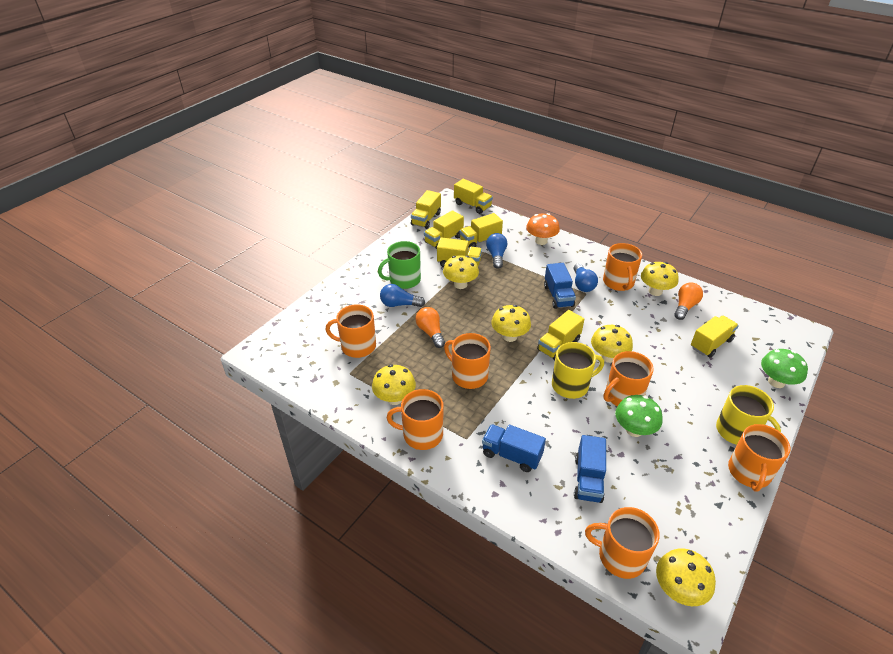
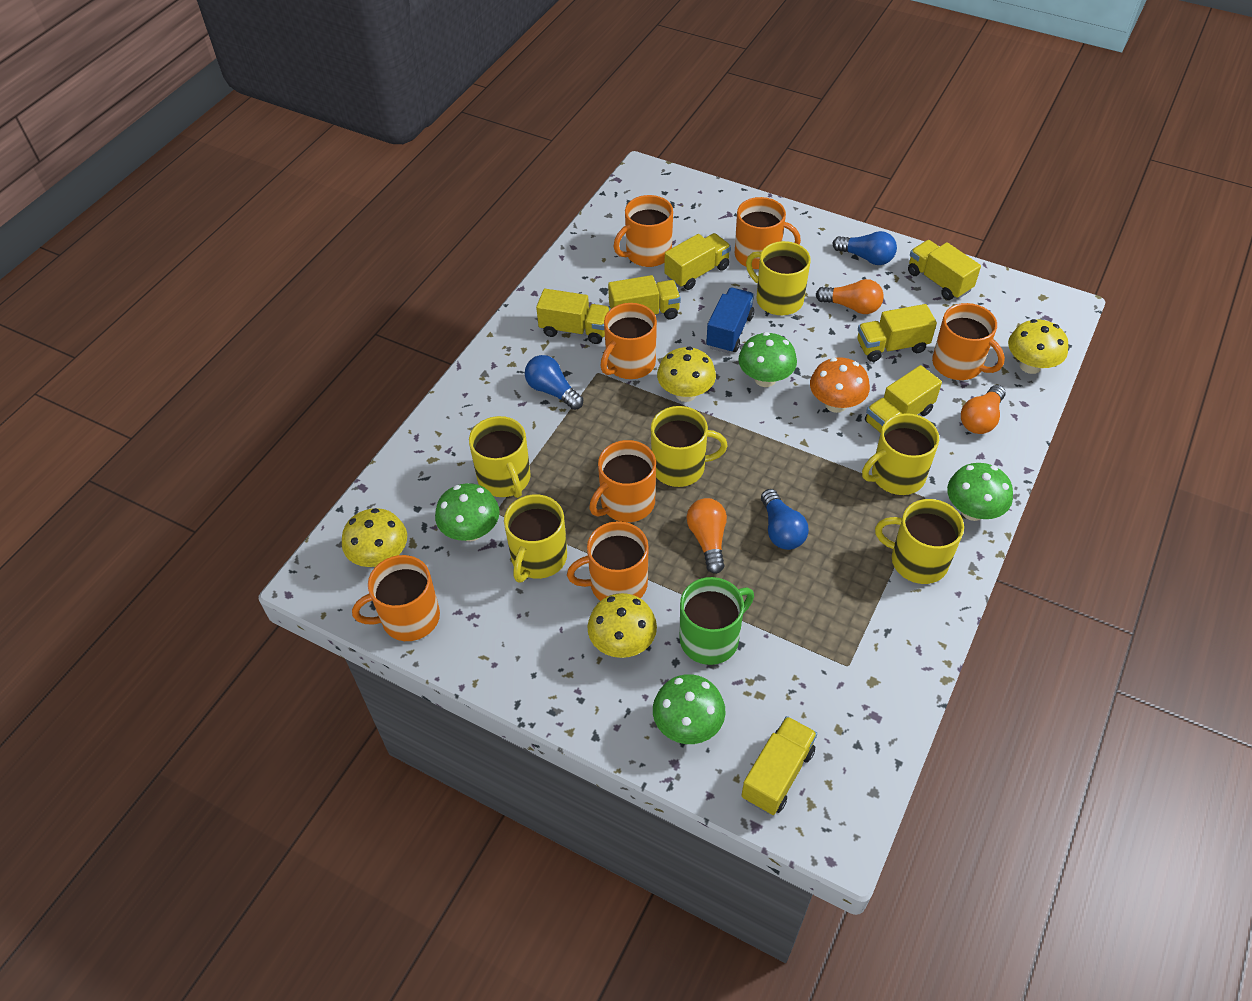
blue truck: [482,424,546,472] [544,263,576,309] [574,435,606,503] = 3 -> [706,287,754,353] = 1
green mushroom: [615,395,663,437] [761,349,808,388] = 2 -> [435,483,500,541] [653,674,725,744] [738,332,797,387] [947,463,1013,521] = 4
orange light bulb: [416,307,445,348] [674,282,703,320] = 2 -> [687,498,727,574] [816,279,884,314] [961,385,1006,434] = 3
yellow mug: [552,342,604,399] [716,385,781,445] = 2 -> [469,416,531,498] [504,494,567,582] [651,406,728,487] [746,241,811,315] [862,413,939,495] [875,499,964,584] = 6
yellow mushroom: [372,364,416,405] [443,255,479,289] [491,305,531,342] [591,325,633,363] [641,262,679,296] [656,548,716,606] = 6 -> [342,508,407,567] [587,593,657,658] [657,347,716,402] [1008,319,1068,374] = 4

